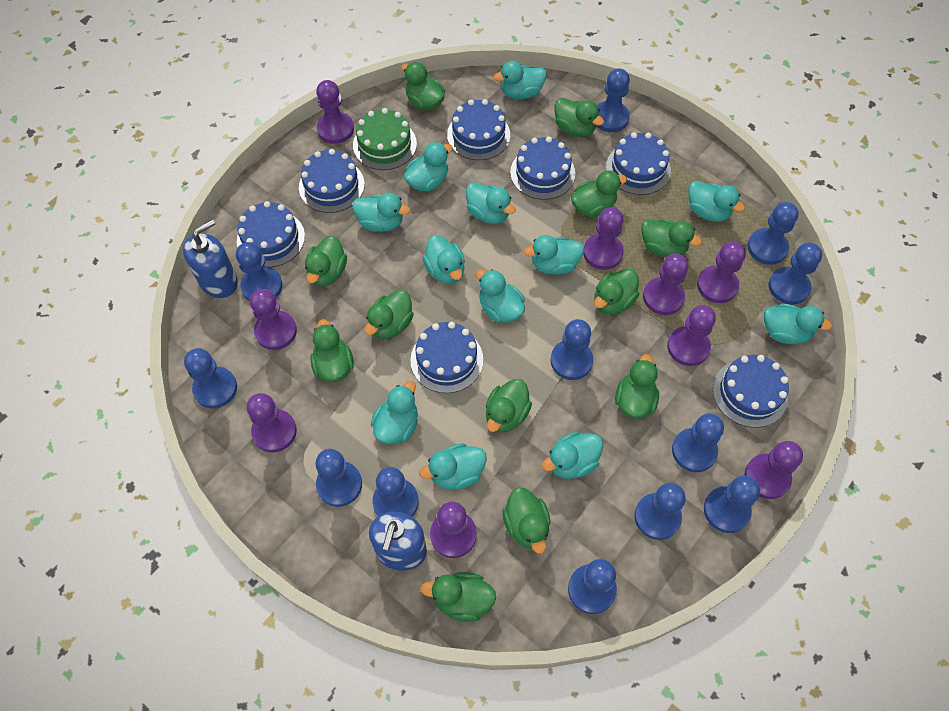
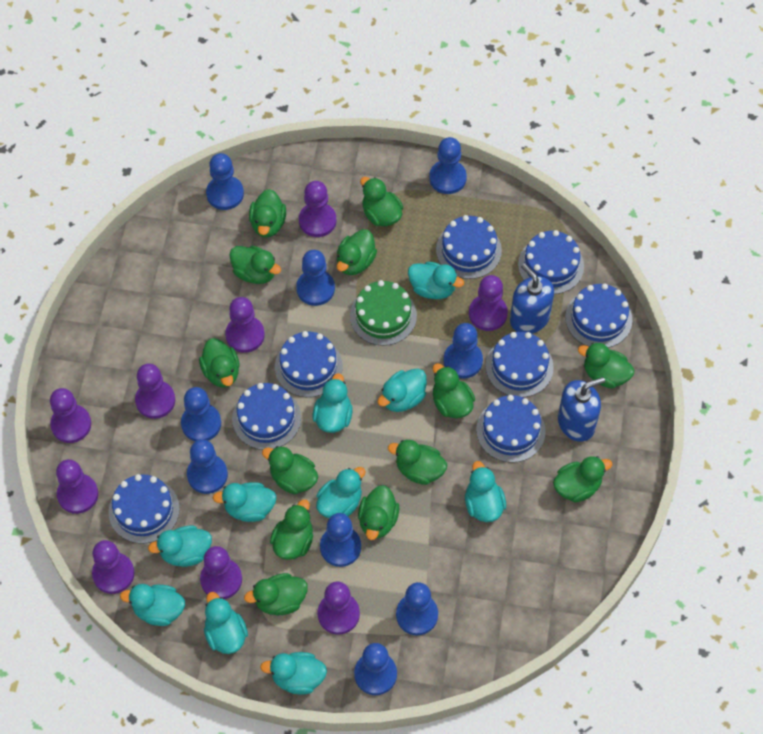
blue cake: [237,201,305,267] [299,149,365,213] [410,322,483,393] [447,99,510,160] [510,137,575,200] [606,132,671,195] [713,355,789,428] = 7 -> [109,474,180,544] [232,383,301,450] [275,331,343,397] [436,215,502,279] [476,395,546,463] [486,332,554,397] [518,230,584,294] [565,283,632,348] = 8
blue pawn: [184,348,237,408] [236,242,282,301] [315,449,362,507] [373,467,419,517] [550,319,593,380] [568,559,617,614] [596,68,630,132] [634,483,686,540] [672,414,724,472] [704,476,760,533] [748,202,799,265] [769,243,822,305] = 12 -> [181,387,221,441] [187,439,228,494] [206,153,244,210] [296,250,335,306] [320,513,361,567] [354,643,397,695] [396,582,438,635] [429,137,467,194] [444,323,483,378] = 9
green duck: [305,236,347,287] [310,319,354,382] [365,290,414,339] [401,62,445,111] [421,572,496,622] [486,379,532,433] [502,487,551,554] [555,98,604,137] [571,170,627,217] [594,268,639,315] [615,354,659,419] [641,219,702,257] = 12 -> [199,338,240,388] [229,246,281,284] [244,573,308,615] [249,189,286,238] [262,446,318,494] [270,499,313,560] [337,229,377,275] [358,485,399,540] [360,177,403,226] [388,440,447,485] [433,363,475,418] [553,456,612,502] [578,343,634,388] = 13
turquoise duck: [352,193,410,232] [371,381,418,444] [404,142,453,191] [419,443,487,490] [422,235,465,284] [466,182,516,224] [476,269,525,323] [493,61,547,99] [524,235,584,275] [542,432,603,479] [689,181,745,222] [764,304,832,344] = 12 -> [120,584,185,626] [148,526,212,567] [204,592,248,654] [213,482,277,522] [260,652,327,695] [312,373,353,433] [316,467,366,518] [378,368,427,412] [408,262,464,299] [465,461,506,522] = 10

